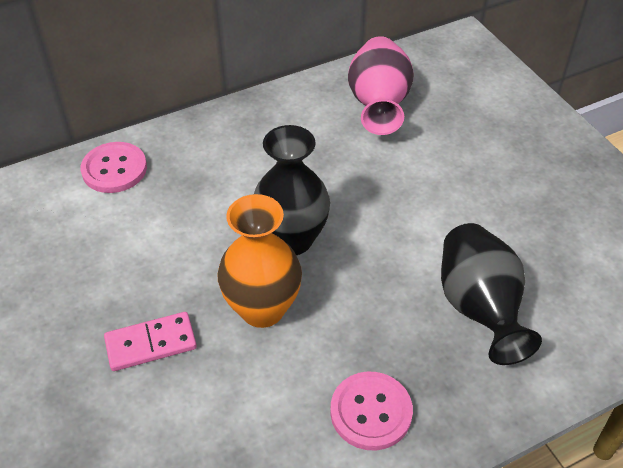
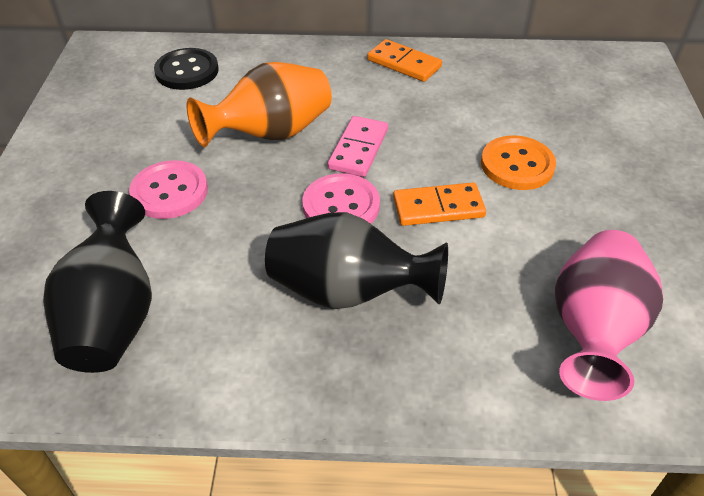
black button: none = 0 -> [154,48,219,90] = 1
orange button: none = 0 -> [481,135,556,190] = 1
orange domino: none = 0 -> [367,39,442,82] [393,182,486,226] = 2

